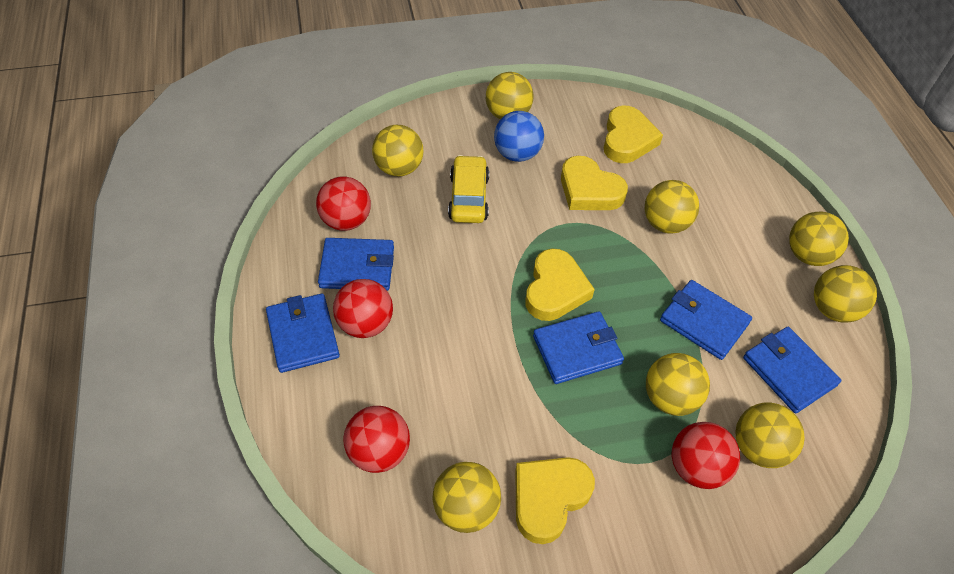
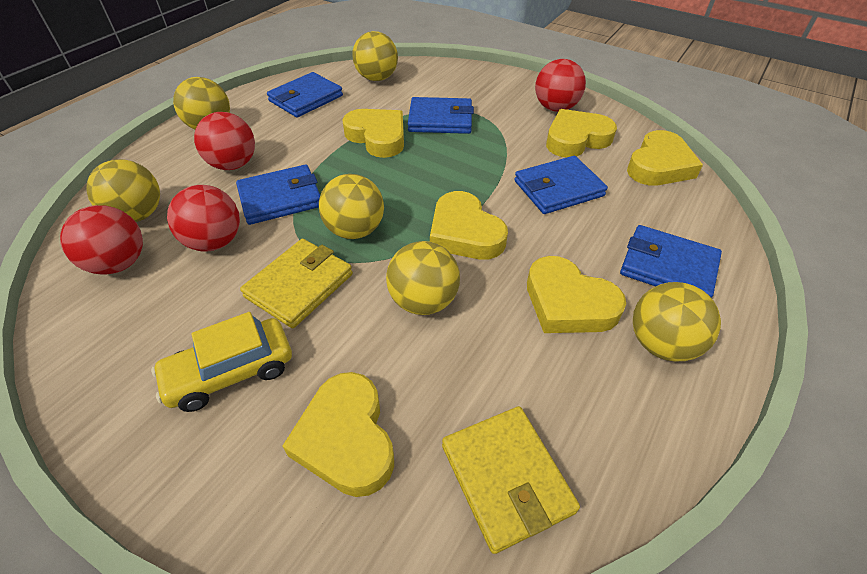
blue ball: [494,111,544,162] = 1 -> none = 0
yellow ball: [372,125,423,176] [433,462,501,533] [486,72,534,119] [644,180,699,234] [646,353,710,416] [735,403,805,468] [789,212,849,266] [814,265,877,323] = 8 -> [86,159,160,222] [173,77,230,129] [319,174,384,239] [352,31,398,81] [386,241,460,315] [633,282,721,362] = 6
yellow heart: [515,457,595,544] [526,249,595,321] [561,156,628,210] [604,106,663,163] = 4 -> [282,372,394,497] [342,109,404,158] [430,191,508,260] [527,256,626,333] [546,109,617,157] [627,130,703,186] = 6
yellow wallet: none = 0 -> [240,239,353,328] [442,406,580,554] = 2

